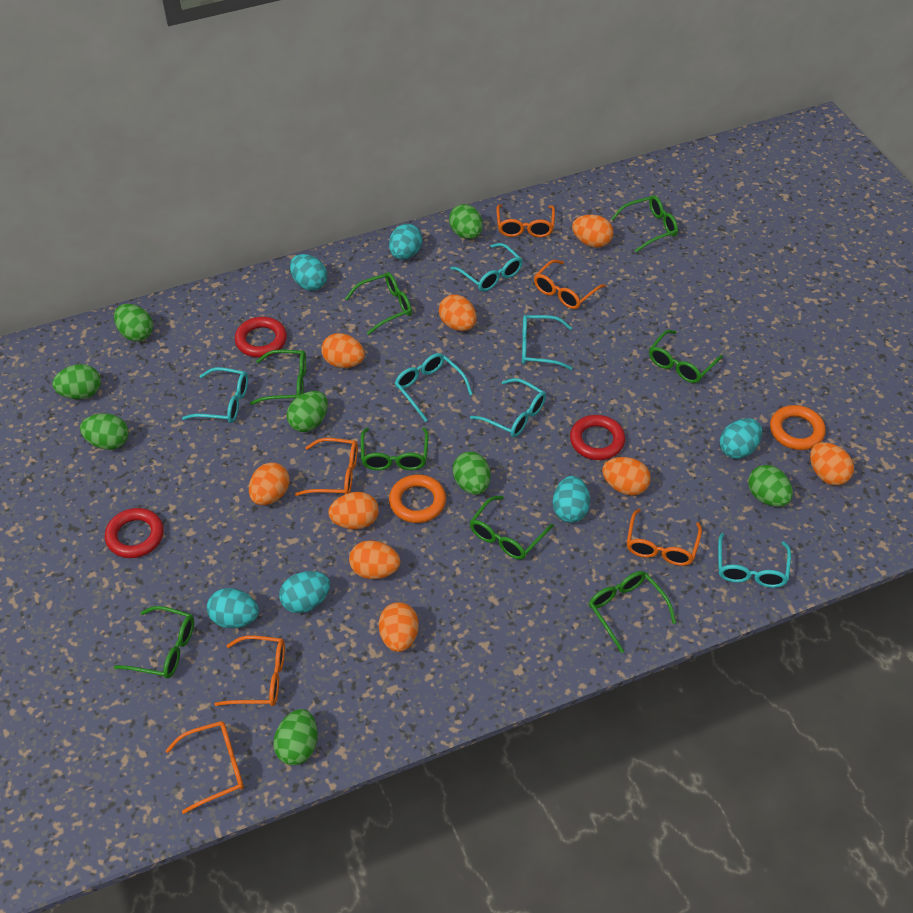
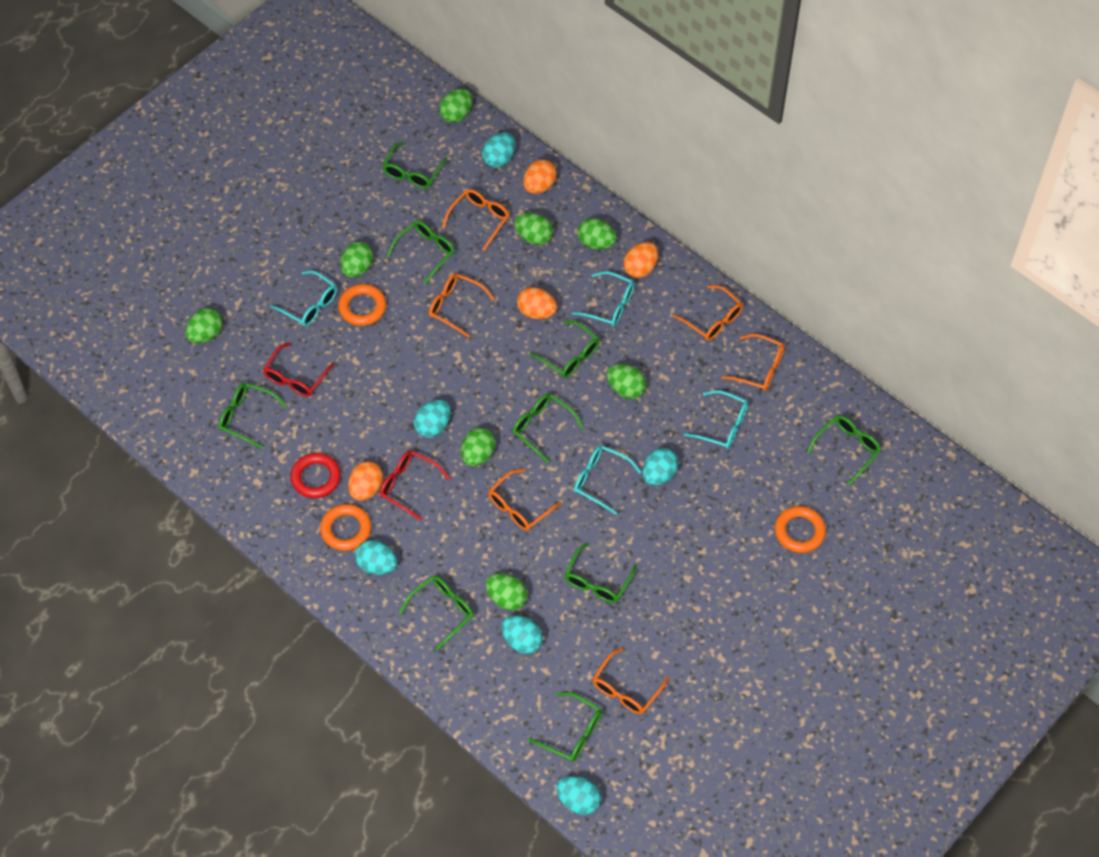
green glasses: [114,606,194,678] [250,350,306,405] [345,272,412,335] [361,427,429,470] [470,496,553,560] [589,571,676,653] [611,195,678,252] [649,330,723,383] = 8 -> [219,383,287,449] [382,142,448,188] [387,221,455,284] [399,576,473,651] [513,394,584,463] [528,692,602,762] [530,321,599,378] [565,543,637,603] [807,415,881,485] = 9
orange egg: [249,462,290,505] [321,333,365,368] [328,492,379,530] [349,540,400,579] [379,602,419,652] [439,295,477,331] [572,215,614,248] [602,457,651,496] [810,442,854,485] = 9 -> [348,461,383,501] [517,287,557,319] [523,160,557,194] [623,242,658,278] = 4
orange ring: [389,474,446,523] [770,405,826,450] = 2 -> [320,504,371,551] [338,284,386,326] [775,506,826,553] = 3
red glasses: none = 0 -> [263,343,334,397] [380,451,450,521] = 2
red ring: [105,508,164,558] [235,317,287,357] [570,415,625,460] = 3 -> [290,453,341,498] = 1
turquoise glasses: [182,367,248,423] [395,353,473,422] [451,243,523,292] [470,378,546,437] [522,315,573,370] [718,533,791,588] = 6 -> [270,270,337,326] [572,271,635,327] [574,445,641,515] [684,390,748,449] = 4

